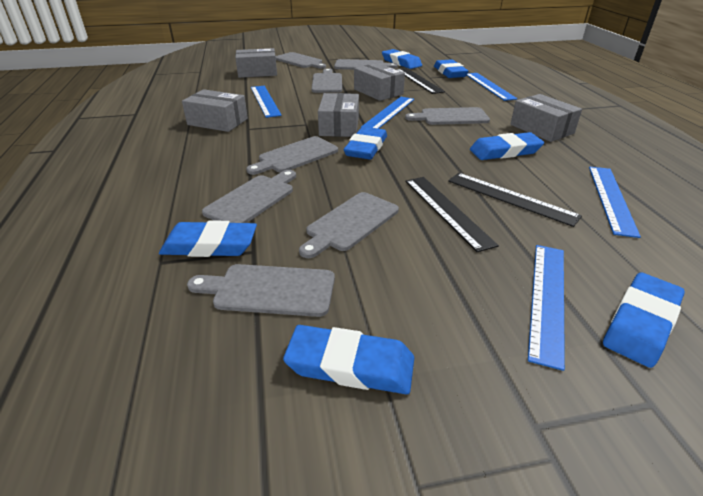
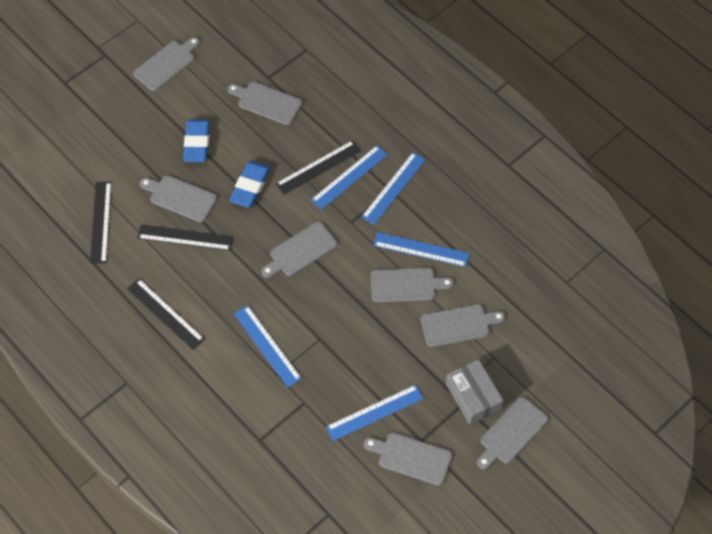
black ruler: [396,68,445,94] [405,177,499,252] [448,173,582,227] = 3 -> [90,182,112,264] [127,279,205,350] [137,225,233,251] [276,140,361,195] = 4
blue eraser: [159,220,257,257] [283,325,414,394] [344,127,387,159] [382,49,422,69] [434,59,469,78] [470,132,544,160] [603,272,685,368] = 7 -> [183,120,210,162] [229,161,271,208] = 2
grey box: [182,89,248,132] [235,48,277,78] [318,93,359,137] [354,63,405,101] [510,94,582,142] = 5 -> [446,359,503,425] = 1

